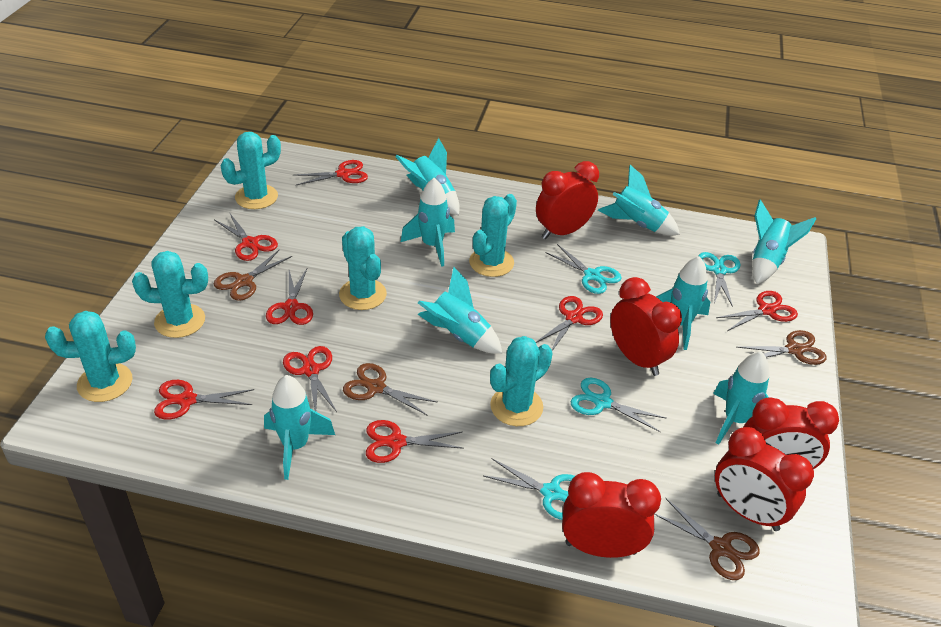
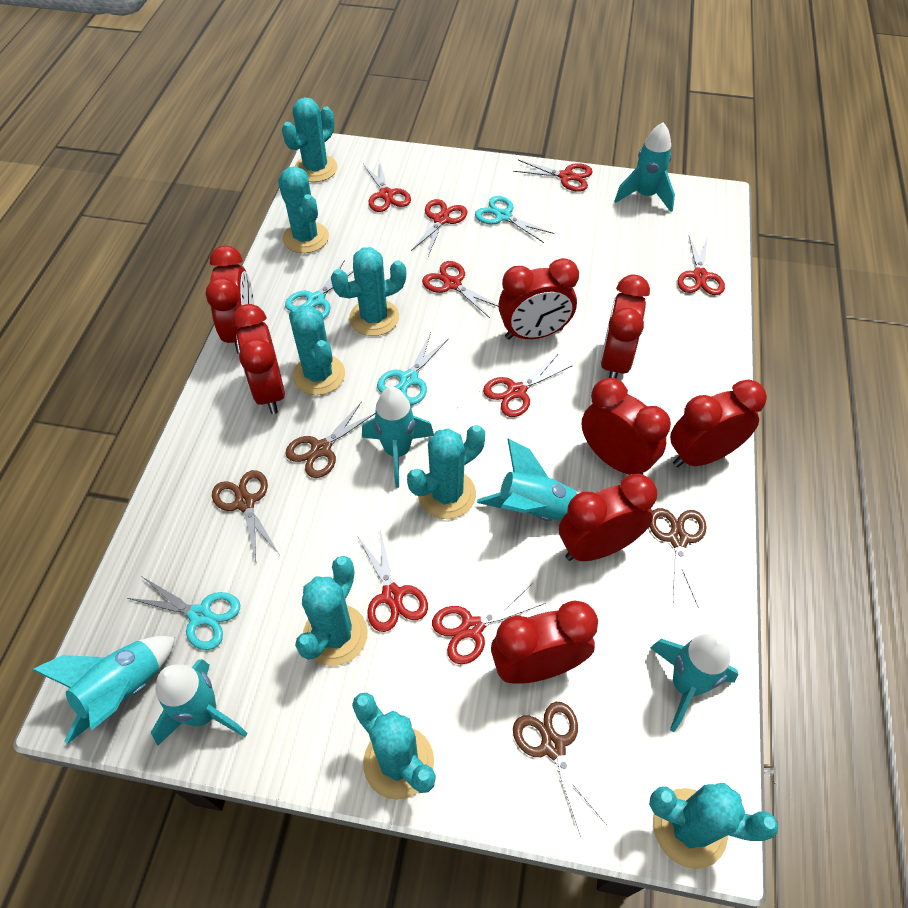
red clock: [536,161,599,239] [562,472,661,558] [610,277,682,376] [715,427,814,531] [744,397,839,469] = 5 -> [206,246,254,354] [232,304,285,414] [491,600,598,684] [498,258,579,340] [559,474,657,561] [581,378,671,475] [601,275,650,378] [670,380,767,467] = 8
turquoise cactus: [45,311,136,402] [132,251,208,338] [221,132,281,209] [339,226,387,310] [469,194,517,277] [490,336,553,426] = 6 -> [278,166,329,253] [282,97,337,182] [289,305,345,395] [295,556,368,666] [331,247,406,336] [352,693,436,800] [407,425,485,519] [649,783,778,869] = 8
turquoise rocket: [264,375,335,480] [395,138,460,215] [401,178,455,267] [418,267,502,354] [598,165,680,235] [656,256,710,350] [713,351,770,445] [752,199,816,284] = 8 -> [32,636,175,744] [151,659,248,746] [362,387,434,488] [477,439,579,521] [614,122,675,212] [650,634,739,732] = 6

